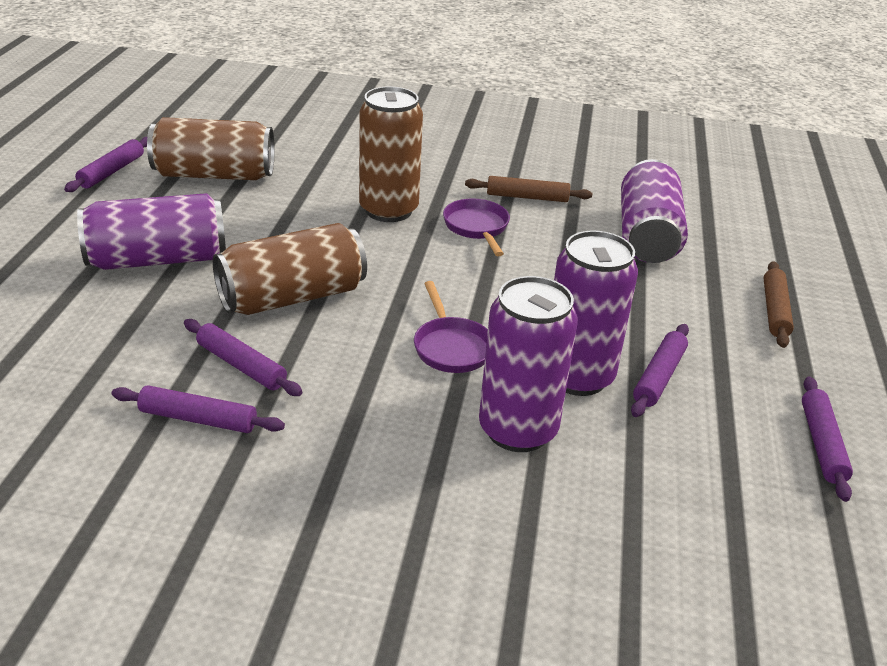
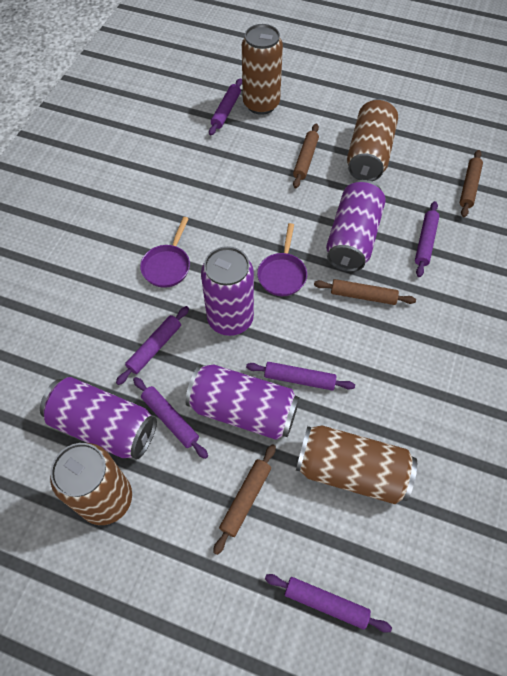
brown can: [147,117,275,180] [213,223,367,315] [359,86,423,222] = 3 -> [50,443,132,525] [242,24,283,115] [296,425,417,504] [347,99,398,181] = 4
brown rolling pin: [465,176,592,202] [764,261,794,348] = 2 -> [213,444,276,555] [293,124,319,188] [314,279,416,305] [460,150,483,217] = 4
purple rolling pin: [64,137,147,192] [111,385,285,433] [184,319,302,396] [631,324,689,417] [802,376,853,502] = 5 -> [116,306,189,385] [133,377,208,459] [209,78,242,136] [246,362,355,390] [265,574,392,633] [415,201,439,277] = 6

